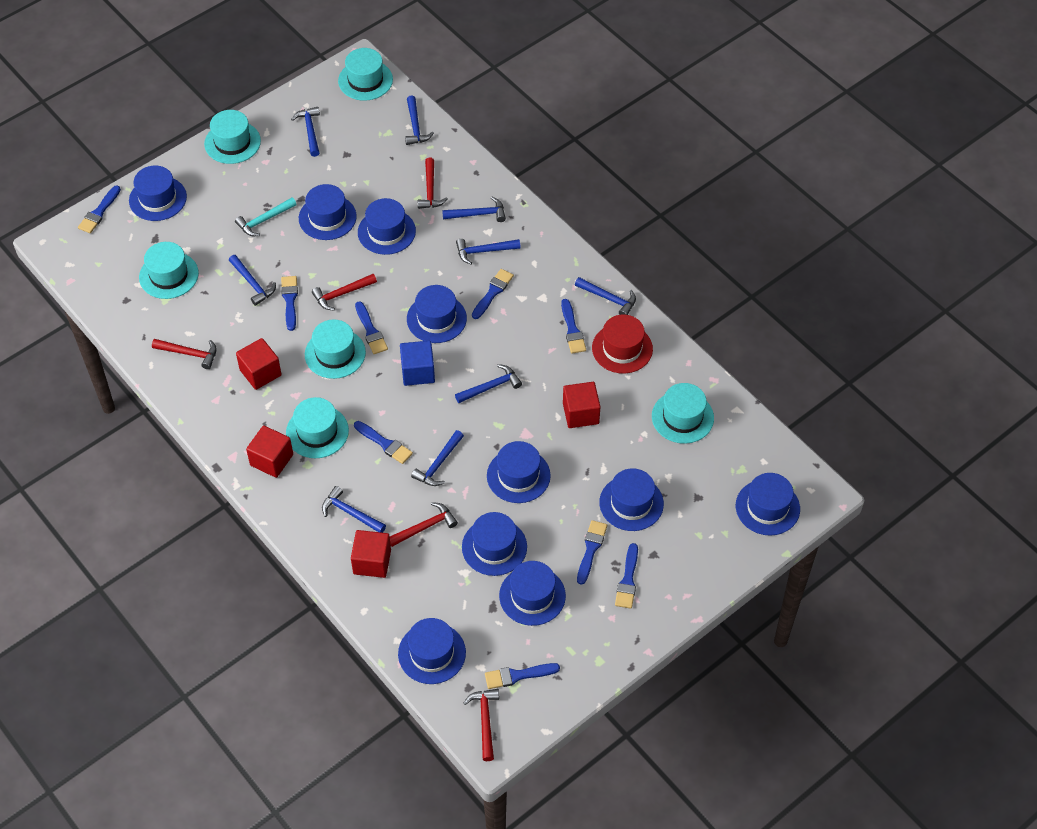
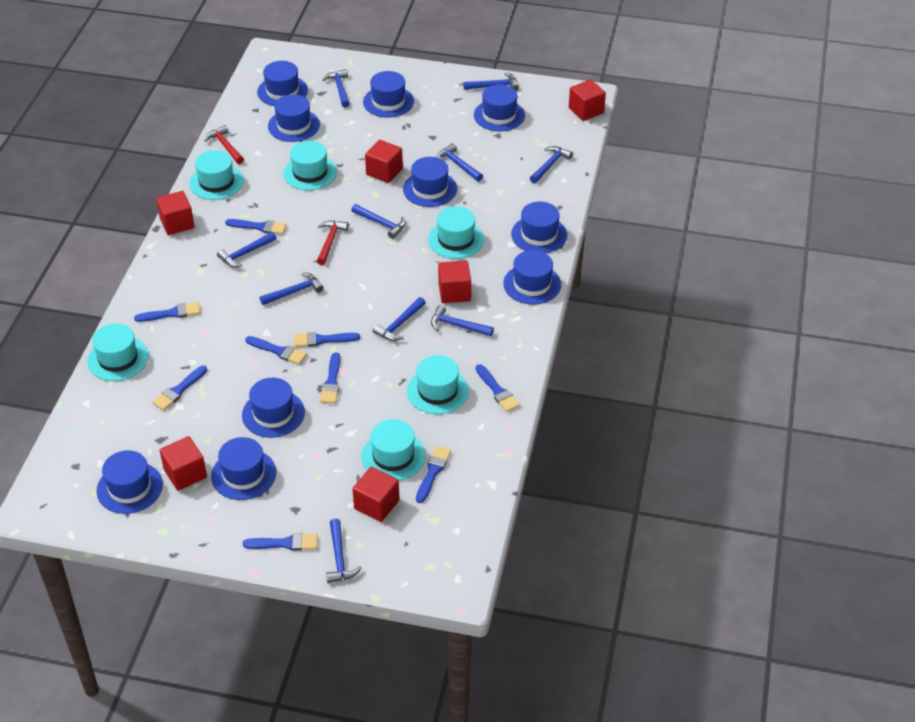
blue cube: [400,341,435,386] = 1 -> none = 0
blue hammer: [229,255,276,306] [291,107,320,157] [322,486,386,533] [405,96,434,145] [411,430,464,486] [442,197,506,222] [455,364,522,403] [456,239,521,264] [575,277,636,315] = 9 -> [217,232,277,267] [260,273,324,305] [323,69,350,108] [326,518,362,583] [351,204,406,239] [373,297,426,341] [431,305,494,336] [436,143,483,181] [463,72,519,91] [530,146,573,184] = 10
red cube: [236,338,282,390] [246,425,293,478] [351,530,391,578] [563,382,600,428] = 4 -> [156,191,195,235] [159,436,207,491] [352,466,400,522] [365,140,403,183] [438,260,471,303] [569,79,606,121] = 6
red hammer: [152,339,217,369] [312,274,377,310] [390,502,458,547] [418,158,448,209] [464,689,499,761] = 5 -> [205,125,244,164] [317,221,349,265] = 2
red hat: [592,314,653,373] = 1 -> none = 0
turquoise hammer: [235,197,297,236] = 1 -> none = 0

